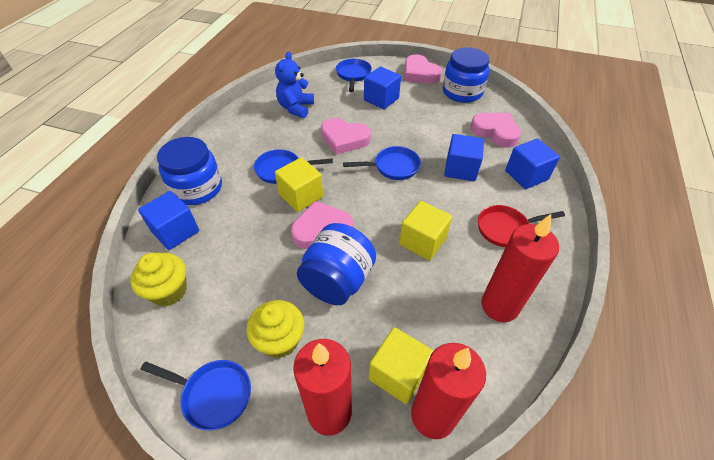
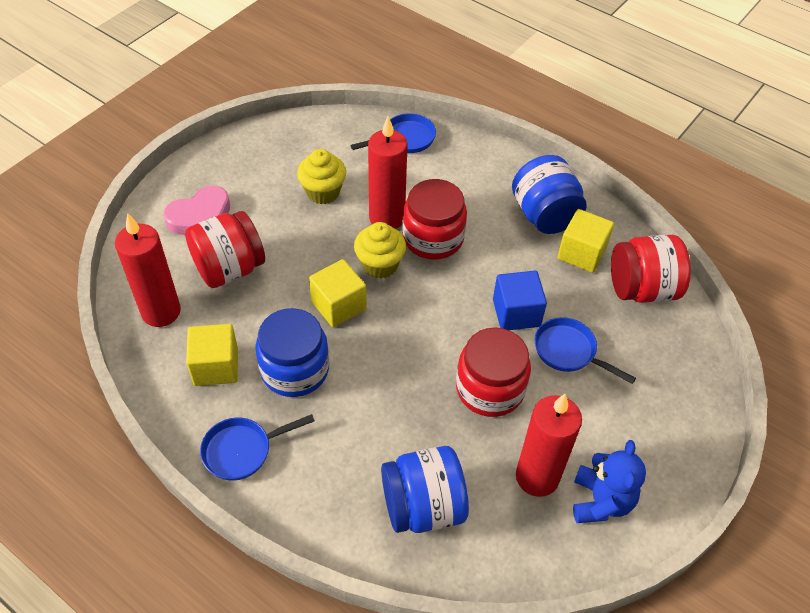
blue cube: [138,191,199,250] [364,67,401,109] [444,134,484,181] [505,139,560,189] = 4 -> [493,271,547,330] = 1
blue pan: [140,360,251,431] [254,149,333,184] [336,59,372,92] [343,146,421,180] = 4 -> [200,414,315,481] [350,113,436,153] [535,317,636,384] = 3
pink heart: [291,201,353,249] [321,118,371,155] [405,54,442,84] [470,113,521,148] = 4 -> [163,186,230,235] = 1
red jar: none = 0 -> [185,211,265,288] [402,179,467,260] [456,328,531,417] [611,235,691,303] = 4
red pan: [478,205,565,247] = 1 -> none = 0

